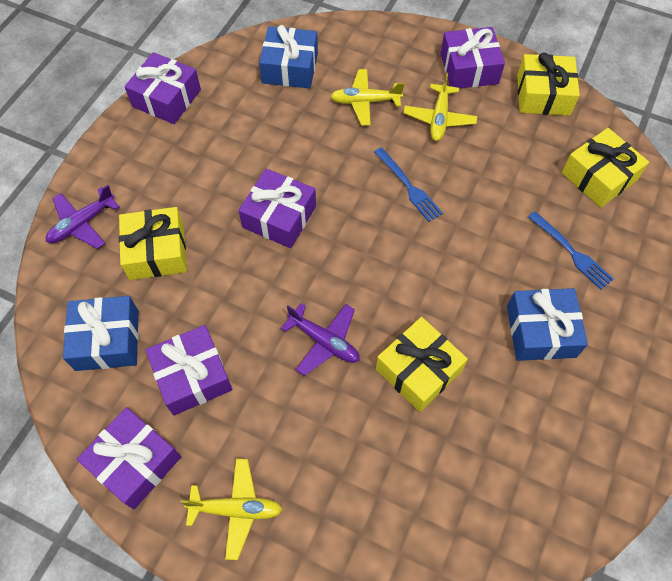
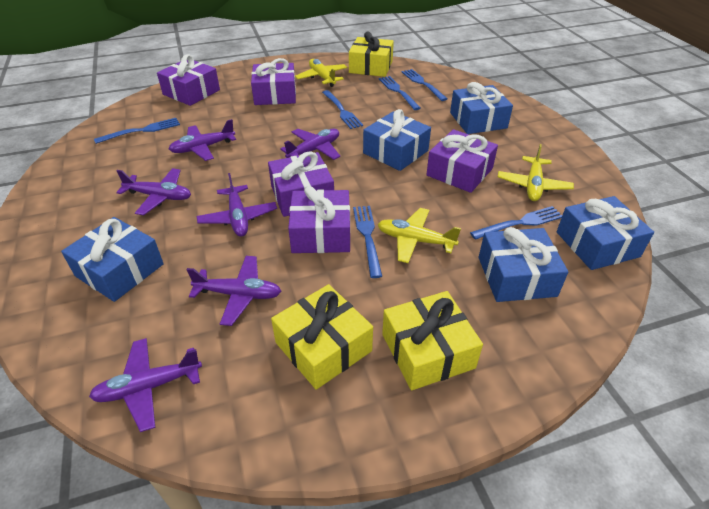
blue fork: [374,147,443,222] [528,211,614,290] = 2 -> [94,118,180,144] [322,90,363,129] [353,206,382,278] [379,76,421,110] [402,69,448,101] [470,206,562,240] = 6
blue gift: [63,296,139,371] [259,25,318,88] [507,288,588,361] = 3 -> [61,217,164,302] [363,109,431,171] [450,82,513,134] [479,227,568,302] [557,196,654,270] = 5
purple plane: [46,185,120,249] [281,303,360,376] = 2 -> [89,338,202,432] [116,168,191,215] [169,119,236,161] [187,256,281,326] [197,173,277,237] [280,129,340,160] = 6
yellow gift: [119,207,187,280] [376,317,468,412] [517,53,580,116] [562,128,649,208] = 4 -> [271,284,373,390] [349,31,394,77] [382,291,483,390] = 3

